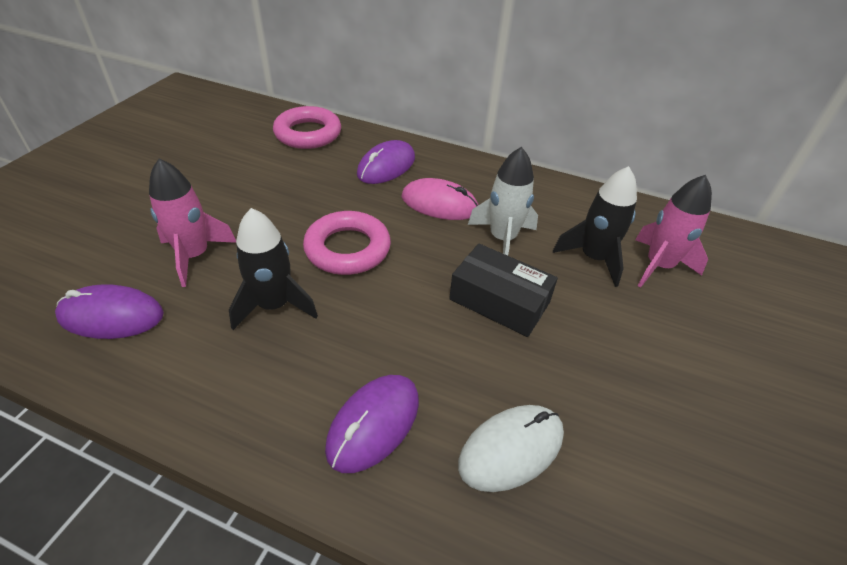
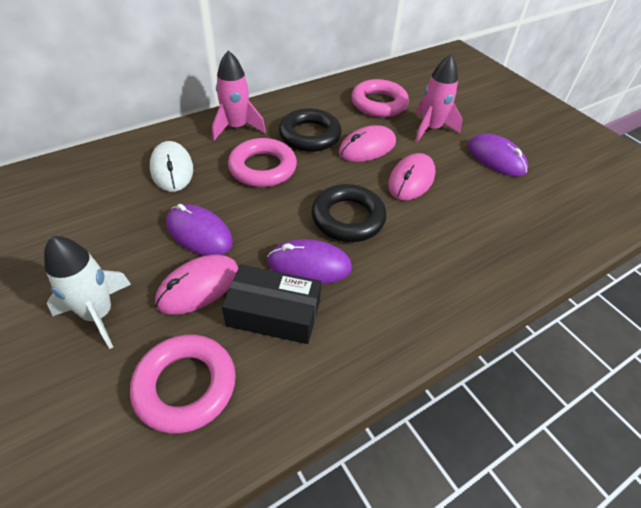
black ring: none = 0 -> [279,108,342,152] [311,184,387,242] = 2
black rocket: [229,208,318,330] [553,166,637,287] = 2 -> none = 0
pink mouse: [401,178,478,220] = 1 -> [155,255,238,315] [339,125,396,162] [388,153,435,200] = 3
pink ring: [273,106,341,149] [303,211,391,275] = 2 -> [130,335,236,434] [228,138,297,187] [351,79,409,117] = 3

